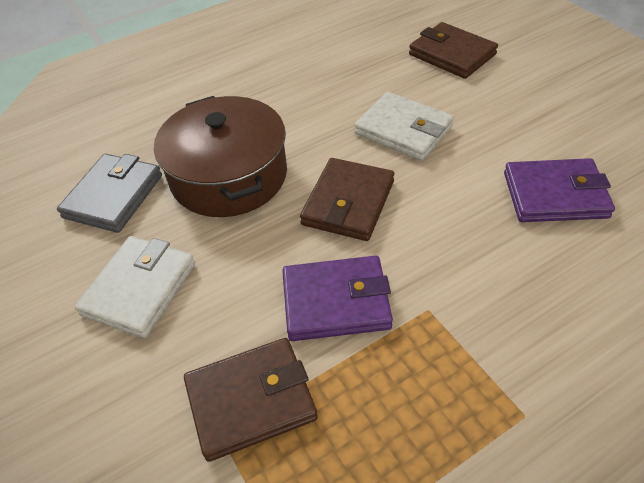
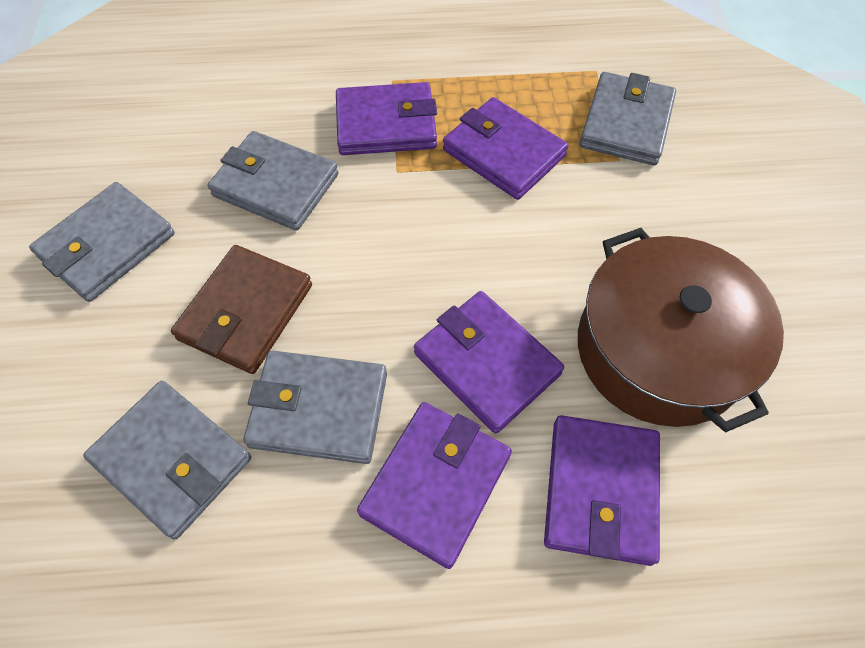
brown wallet: [184,338,318,462] [300,158,394,241] [409,22,498,79] = 3 -> [171,245,312,374] = 1
grey wallet: [57,154,162,233] = 1 -> [29,182,175,302] [83,381,251,539] [208,131,339,231] [243,350,387,464] [579,72,676,165] = 5
purple wallet: [282,256,393,341] [504,158,615,222] = 2 -> [336,82,437,155] [357,402,512,569] [414,291,564,434] [443,97,568,200] [544,415,660,566] = 5
white wallet: [75,236,195,338] [354,92,454,161] = 2 -> none = 0

